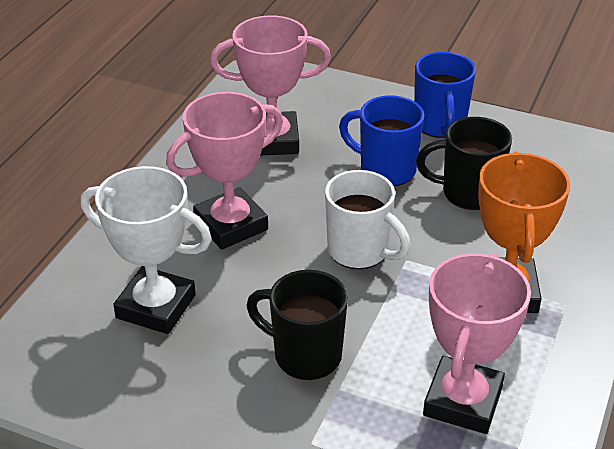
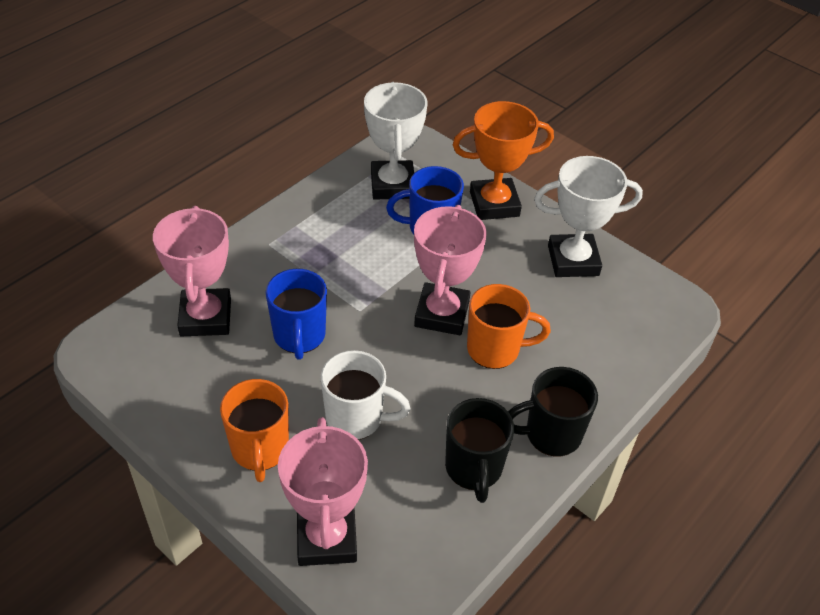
orange mug: none = 0 -> [220,379,289,482] [467,284,551,369] = 2
white trophy: [81,166,212,334] = 1 -> [364,82,428,199] [534,156,643,277] = 2

